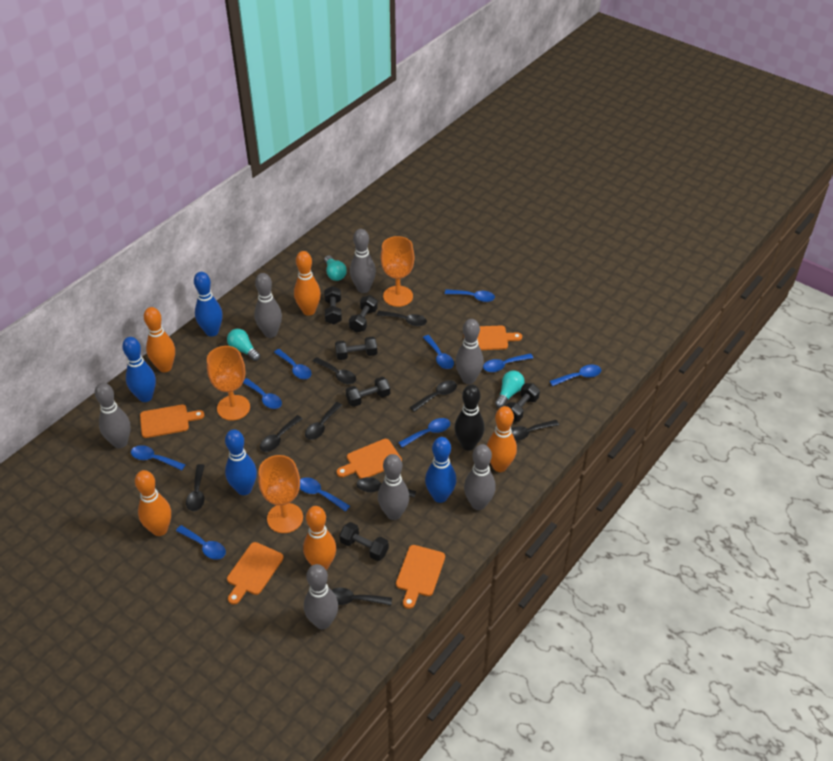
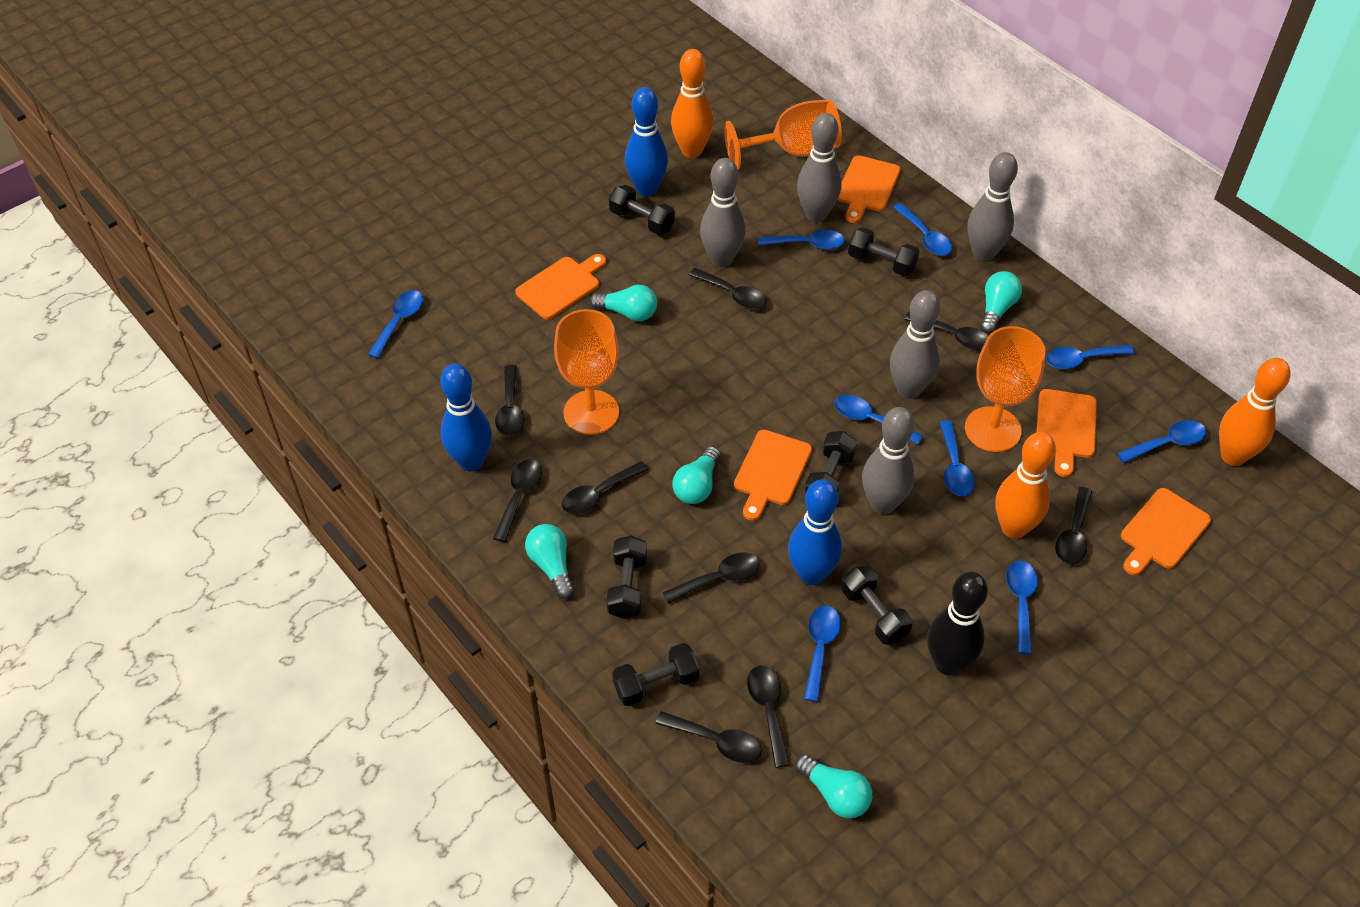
blue bowling pin: [122,337,156,402] [194,272,223,337] [225,429,257,495] [425,437,456,503] = 4 -> [441,363,492,471] [625,87,668,196] [788,479,842,585] = 3
blue spoon: [131,445,186,470] [176,525,226,560] [243,378,282,409] [274,349,312,379] [300,477,350,512] [398,418,450,448] [423,335,454,369] [445,289,495,302] [483,353,533,372] [550,365,601,386] = 10 -> [368,290,423,358] [758,230,845,250] [804,606,841,702] [834,395,923,445] [893,203,952,256] [939,420,975,496] [1006,561,1038,654] [1046,345,1134,369] [1117,420,1206,463] = 9
grey bowling pin: [95,383,131,448] [254,273,282,338] [304,564,338,629] [350,229,376,293] [378,454,410,520] [455,319,484,384] [464,444,496,510] = 7 -> [700,158,746,267] [797,113,841,222] [862,407,915,514] [890,290,940,399] [967,152,1018,262] = 5
orange bowling pin: [135,470,171,536] [144,307,175,372] [294,251,321,316] [303,506,336,570] [487,406,517,472] = 5 -> [671,49,714,158] [996,432,1056,539] [1219,358,1291,466] = 3
turquoise light bulb: [227,329,260,361] [324,255,347,281] [495,371,525,408] = 3 -> [525,524,574,599] [590,285,657,321] [672,446,721,504] [795,754,872,818] [980,271,1022,334] = 5

